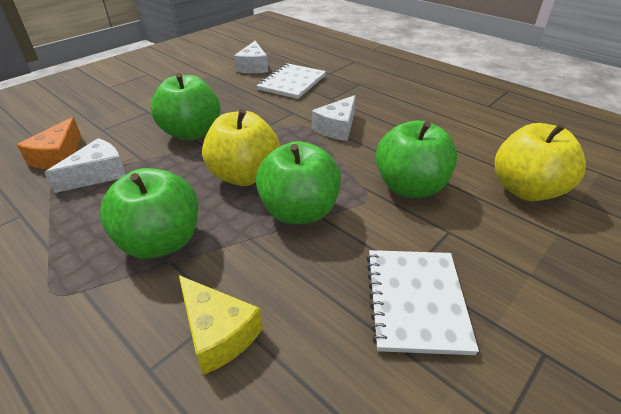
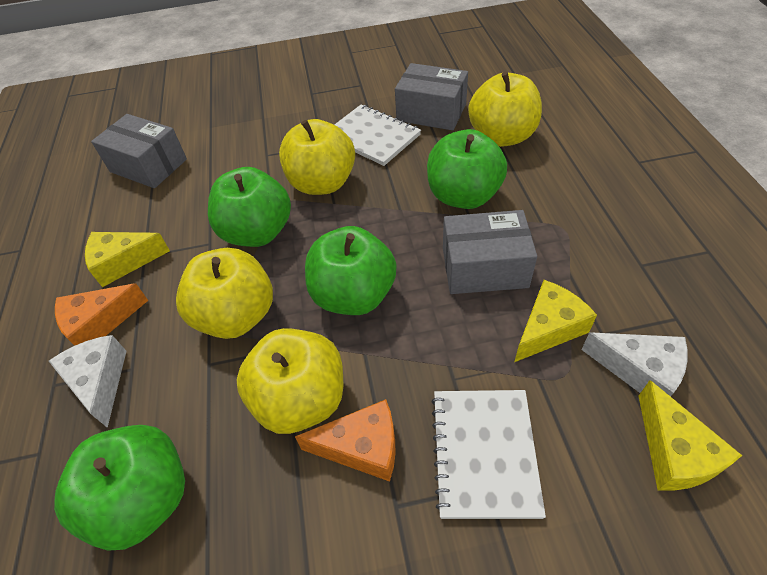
grey box: none = 0 -> [91,114,187,188] [395,63,468,130] [443,210,537,294] = 3
orange cheese: [17,117,82,169] = 1 -> [55,283,148,346] [295,399,396,482] = 2
white cheese: [44,138,126,193] [234,41,268,73] [312,95,356,141] = 3 -> [49,335,126,428] [581,333,688,397] = 2
yellow apple: [202,109,280,186] [495,123,586,201] = 2 -> [176,248,273,339] [237,328,343,434] [279,119,355,195] [468,72,542,147] = 4
yellow cheese: [179,275,263,375] = 1 -> [85,232,170,287] [514,280,597,362] [638,380,742,491] = 3

